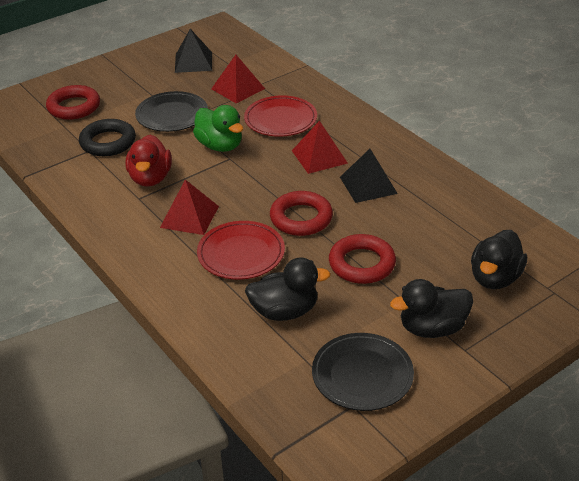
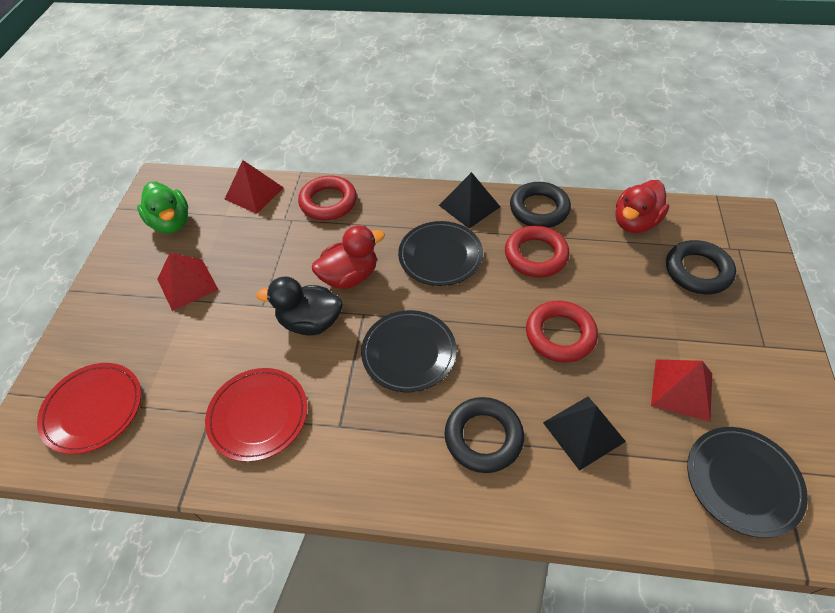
black duck: [245,257,331,321] [390,279,473,338] [471,230,527,289] = 3 -> [256,276,343,336] = 1
black plate: [135,91,208,132] [312,333,414,411] = 2 -> [361,310,457,392] [398,221,483,286] [687,427,808,538] = 3
black ring: [79,119,136,156] = 1 -> [444,397,524,473] [510,182,571,228] [666,240,736,294] = 3
red duck: [126,135,172,187] = 1 -> [312,225,385,289] [615,180,669,233] = 2

